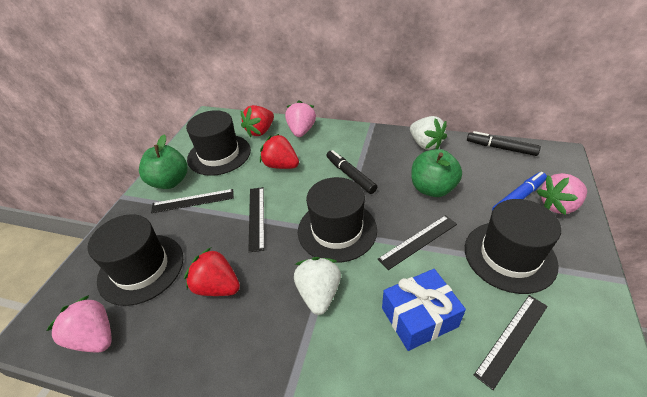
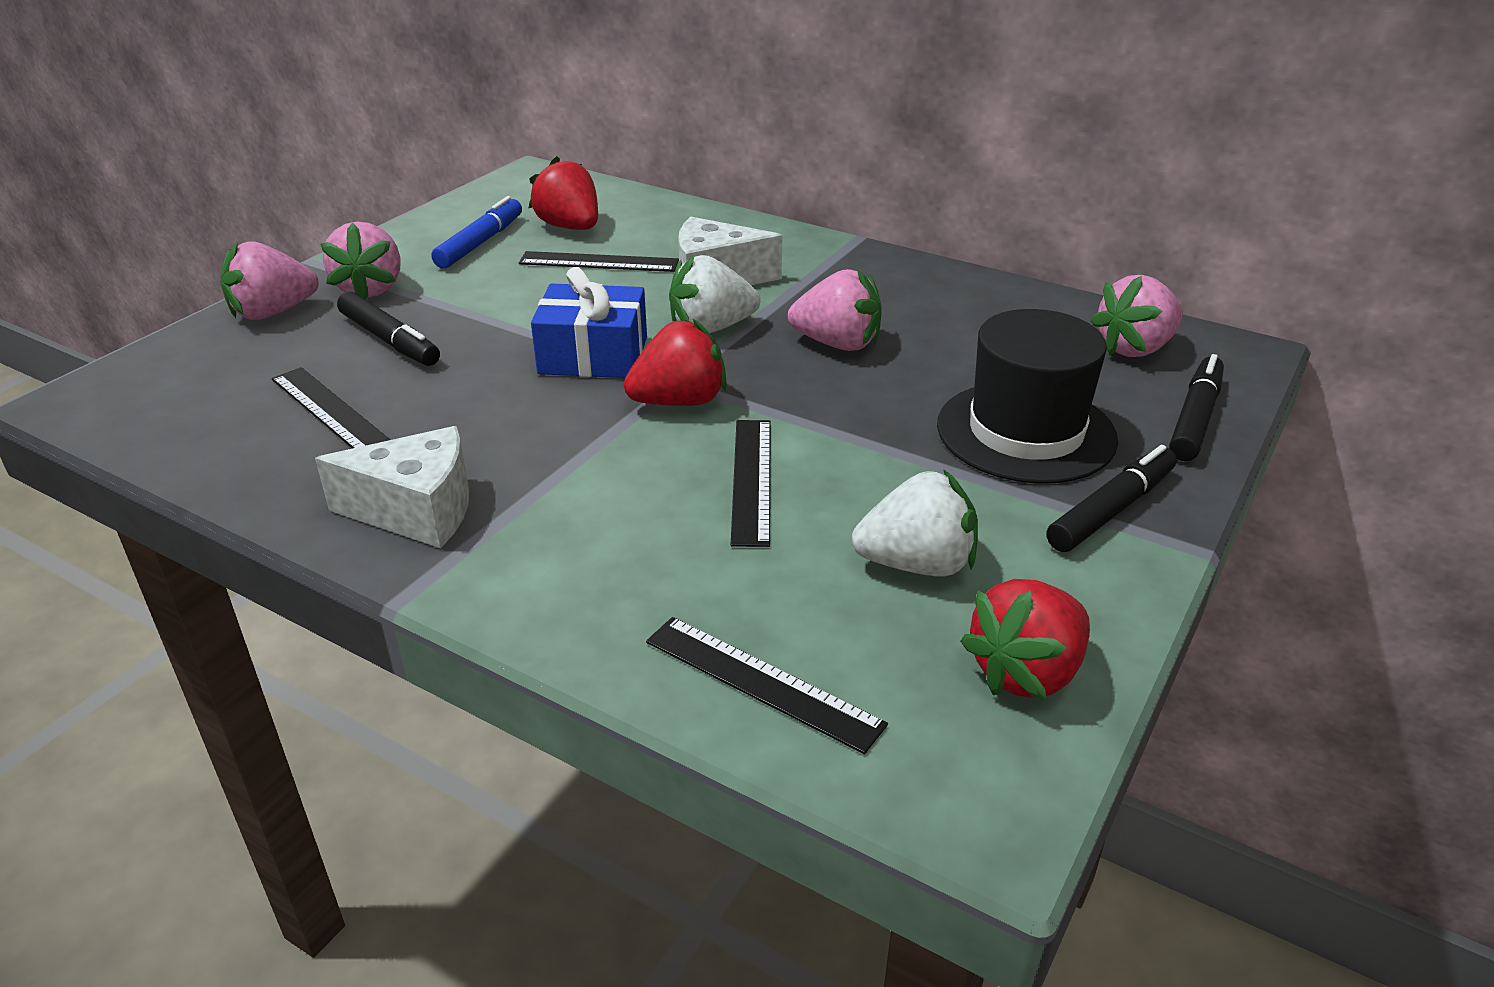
black hat: [88,214,183,306] [186,110,251,176] [298,177,377,263] [465,199,561,294] = 4 -> [937,309,1118,483] = 1
black marker: [327,150,377,194] [467,131,541,156] = 2 -> [337,292,440,366] [1046,445,1177,552] [1169,354,1224,461] = 3
green apple: [139,135,188,189] [411,149,462,197] = 2 -> none = 0
pink strawberry: [46,295,112,352] [285,100,316,137] [537,173,587,215] = 3 -> [220,241,319,320] [320,221,401,300] [788,269,882,351] [1090,275,1183,357] = 4
white cheese: none = 0 -> [315,426,469,548] [678,217,782,285] = 2

